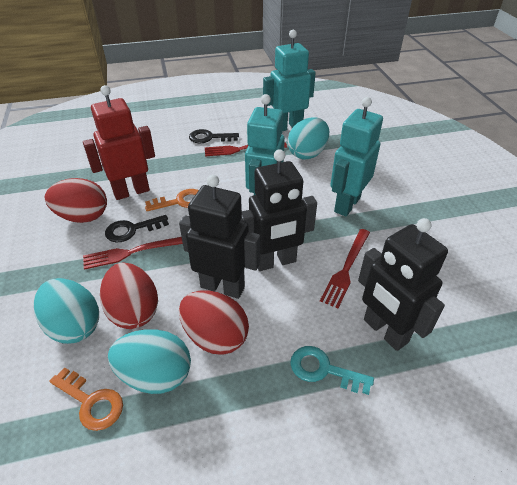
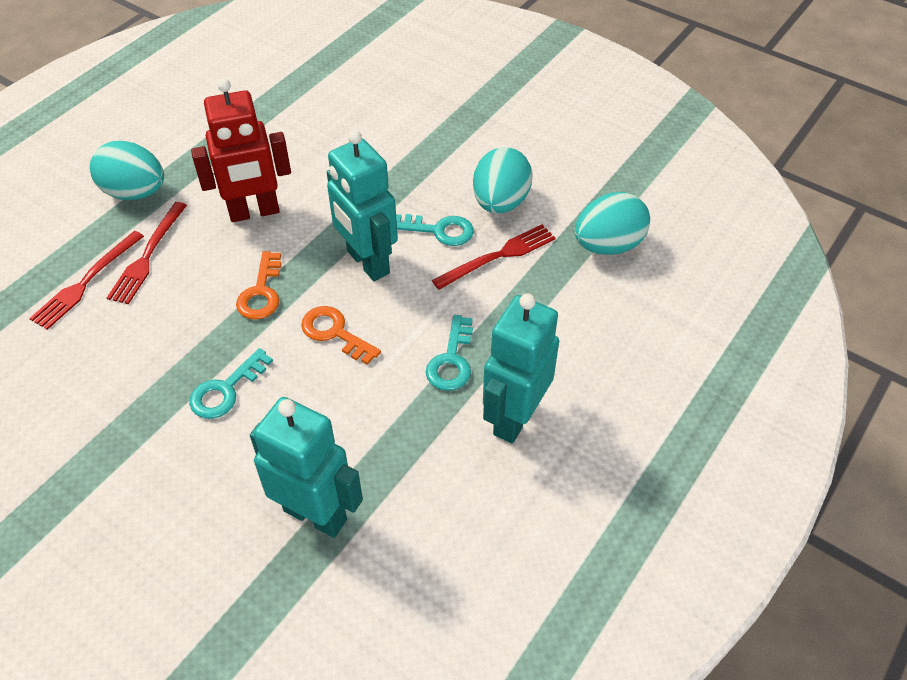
black key: [105,215,169,242] [189,129,239,143] = 2 -> none = 0
black robot: [179,175,260,299] [241,149,317,271] [358,218,448,351] = 3 -> none = 0
red egg: [45,178,107,223] [100,263,158,329] [179,290,249,355] = 3 -> none = 0
turquoise key: [290,346,374,395] = 1 -> [189,348,273,419] [396,214,474,246] [426,315,473,391] = 3

